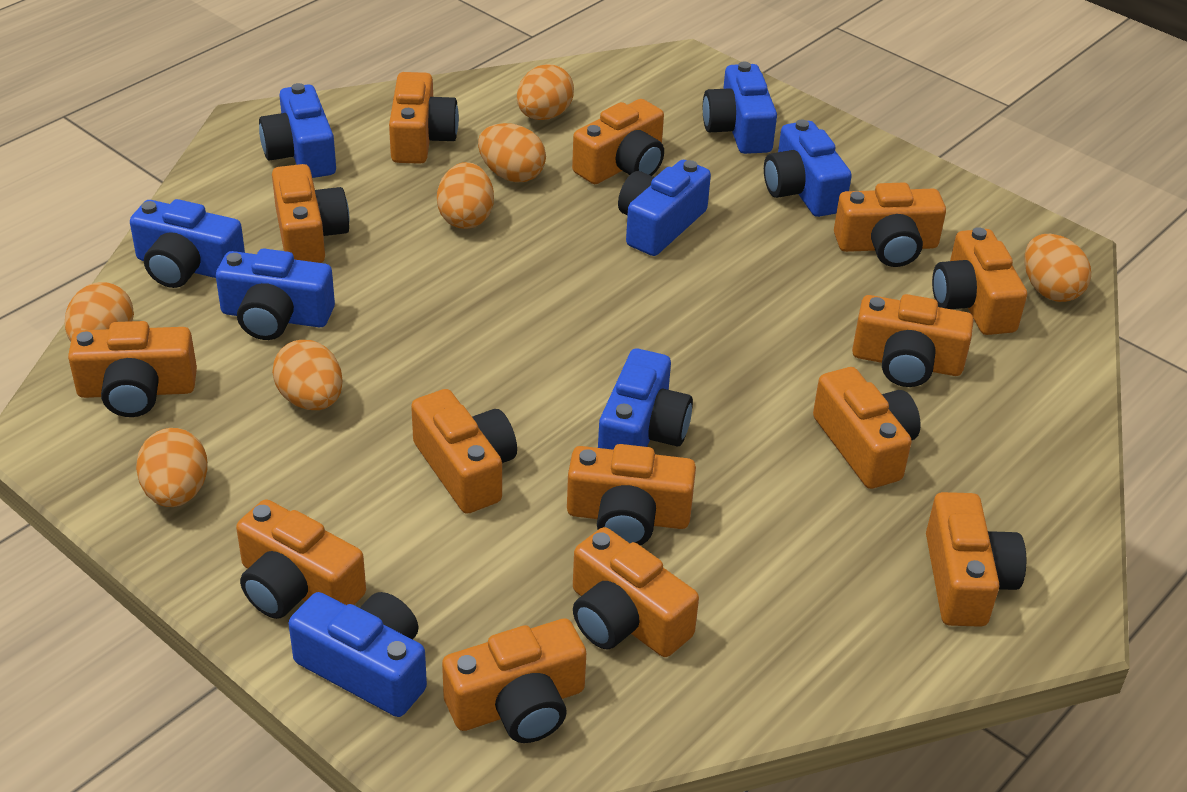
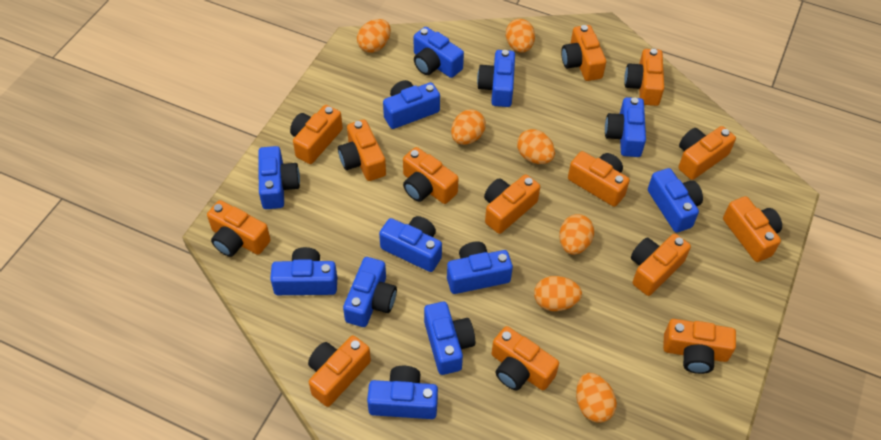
blue camera: [130,199,245,288] [216,248,335,340] [259,83,336,178] [289,592,427,717] [598,349,693,450] [618,160,711,256] [703,62,777,154] [764,120,852,217] = 8 -> [258,146,300,209] [270,247,337,295] [343,257,397,327] [367,366,438,419] [379,216,442,272] [383,80,440,129] [414,27,464,78] [424,302,475,375] [447,242,513,294] [477,50,515,107] [605,97,646,157] [648,168,703,233] = 12

